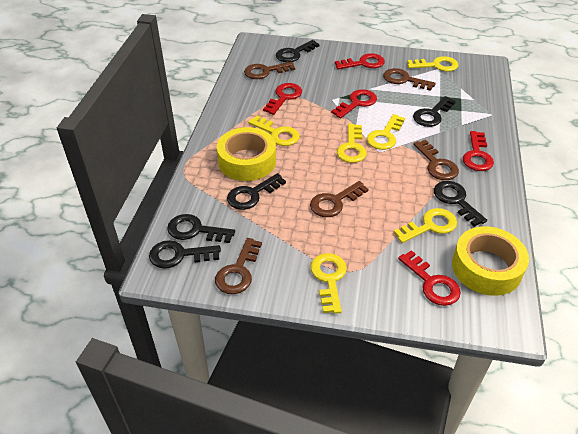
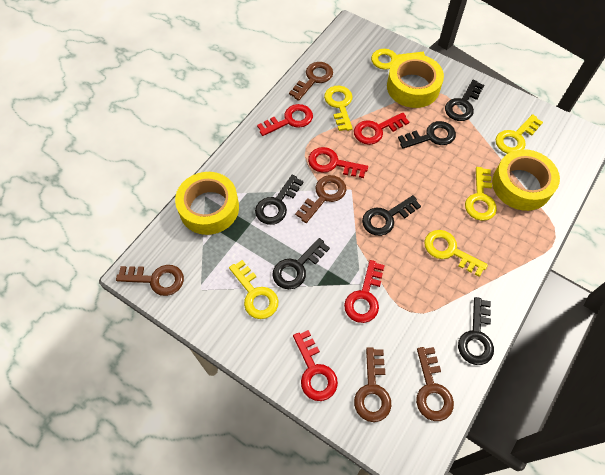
yellow tape: [217,127,276,181] [452,226,529,296] = 2 -> [175,172,239,235] [387,54,444,108] [492,149,560,211] = 3

